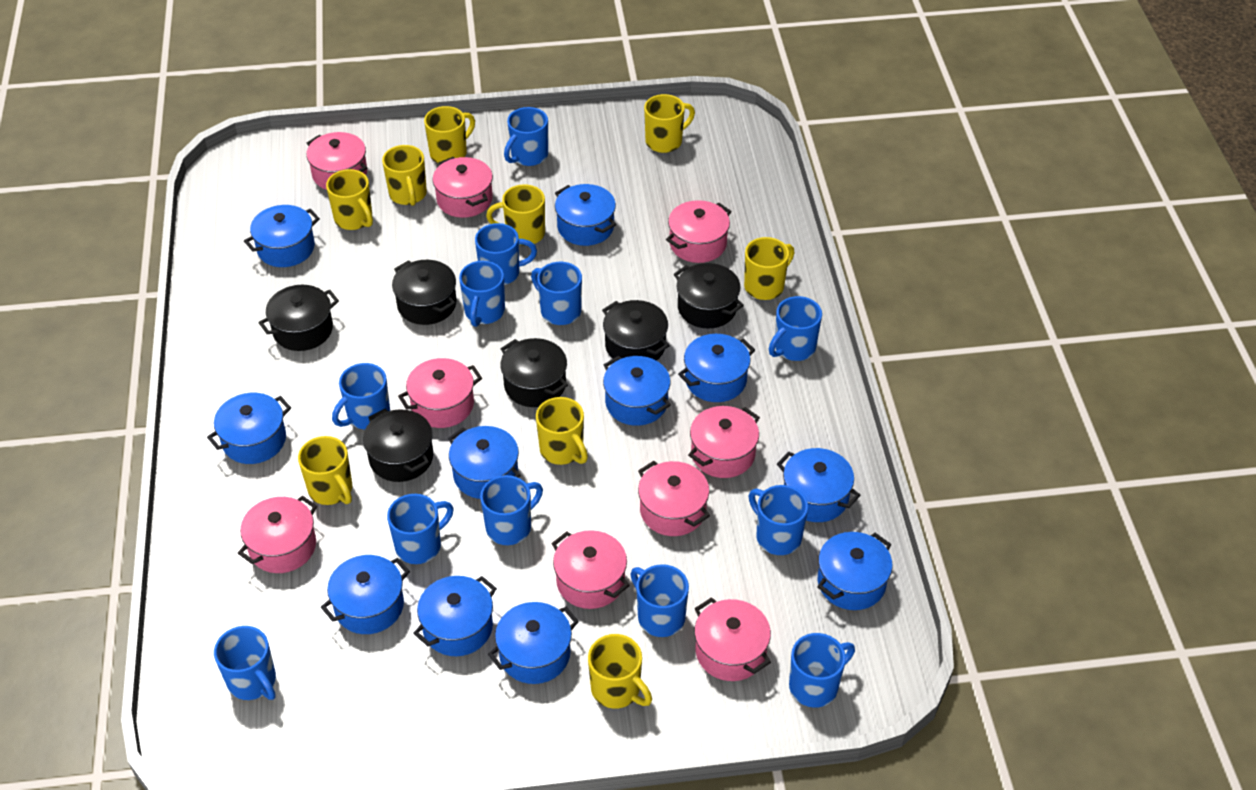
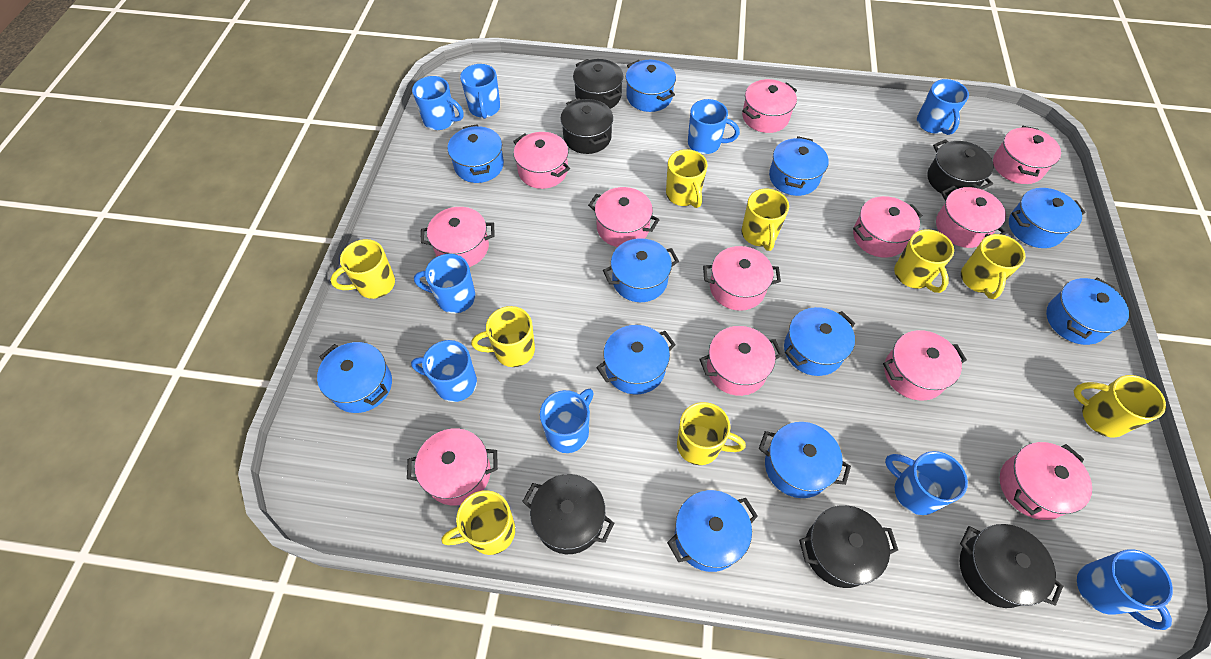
blue mug: [214,626,276,700] [332,363,390,430] [387,494,454,564] [459,261,505,327] [475,223,537,285] [480,475,543,545] [504,107,548,166] [531,262,582,325] [630,564,689,637] [749,485,808,555] [769,296,822,361] [789,633,855,708] = 12 -> [411,340,477,402] [412,76,464,130] [414,254,476,313] [460,64,500,119] [540,389,594,453] [688,99,740,154] [885,451,968,515] [917,79,969,135] [1077,549,1173,630] = 9
pink pot: [238,496,317,573] [306,132,367,190] [398,358,482,428] [433,157,493,218] [551,530,630,609] [638,461,710,536] [666,200,732,263] [688,406,760,478] [694,597,771,681] = 9 -> [407,428,498,505] [420,207,495,267] [513,132,570,189] [588,187,660,247] [699,326,783,396] [703,246,781,311] [742,79,797,133] [853,196,923,258] [883,330,967,400] [936,186,1007,248] [993,126,1061,184] [1000,442,1092,520] = 12

